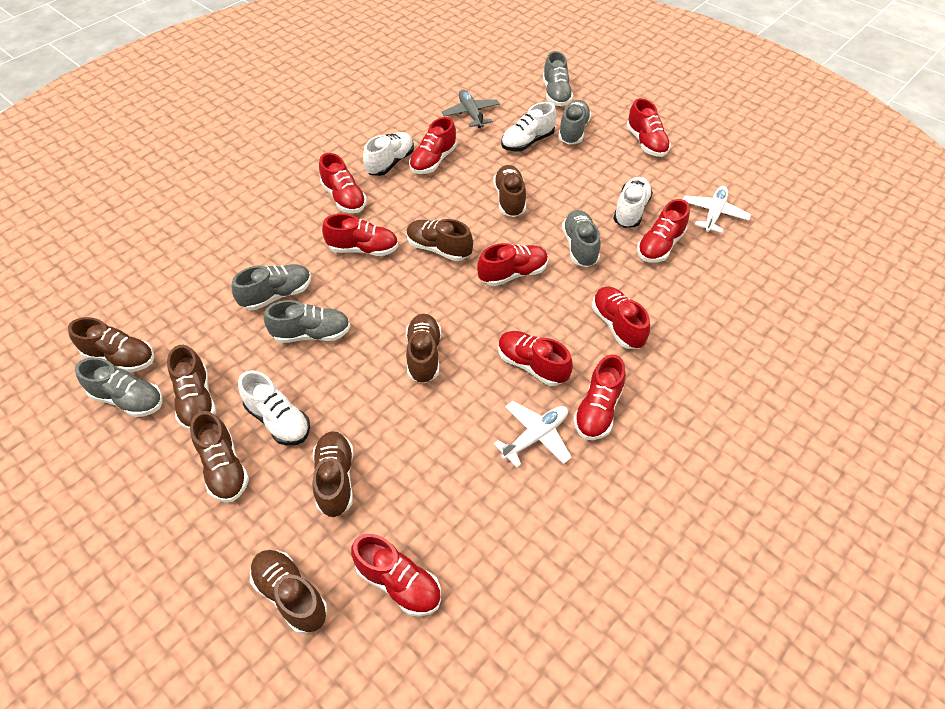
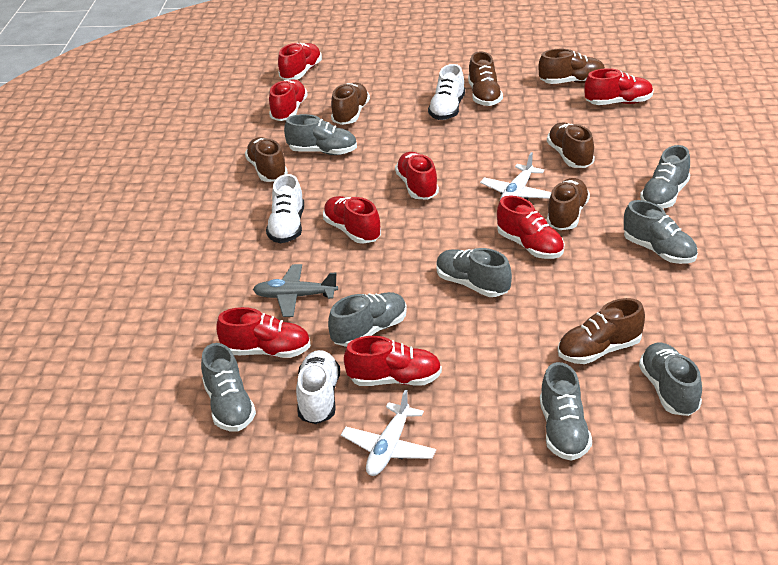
brown shoe: [68,317,154,372] [167,345,216,430] [190,411,249,502] [250,550,327,634] [312,431,353,517] [406,219,473,261] [406,314,441,384] [493,165,526,217] = 8 -> [245,137,288,182] [331,83,370,125] [468,51,503,106] [539,49,605,84] [547,122,595,168] [547,178,590,230] [558,298,645,364] = 7
grey shoe: [75,357,163,417] [232,264,311,310] [264,300,350,343] [543,51,573,106] [558,100,591,144] [562,210,601,267] = 6 -> [201,343,256,431] [284,114,357,155] [328,292,407,347] [437,248,512,297] [540,362,592,461] [624,200,698,264] [639,343,702,416] [640,145,690,209] = 8
red shoe: [319,153,367,213] [322,214,398,256] [351,534,441,617] [409,117,457,174] [477,243,548,286] [498,331,573,386] [573,354,626,440] [592,286,650,349] [627,98,671,157] [637,199,690,262] = 10 -> [216,307,311,358] [269,79,308,121] [278,43,322,80] [323,196,381,244] [344,336,442,386] [395,152,439,200] [497,195,564,259] [584,68,654,105] = 8
white shoe: [238,370,310,445] [363,132,414,176] [501,102,557,151] [613,177,653,228] = 4 -> [266,174,304,243] [296,350,340,424] [428,64,465,120] = 3

